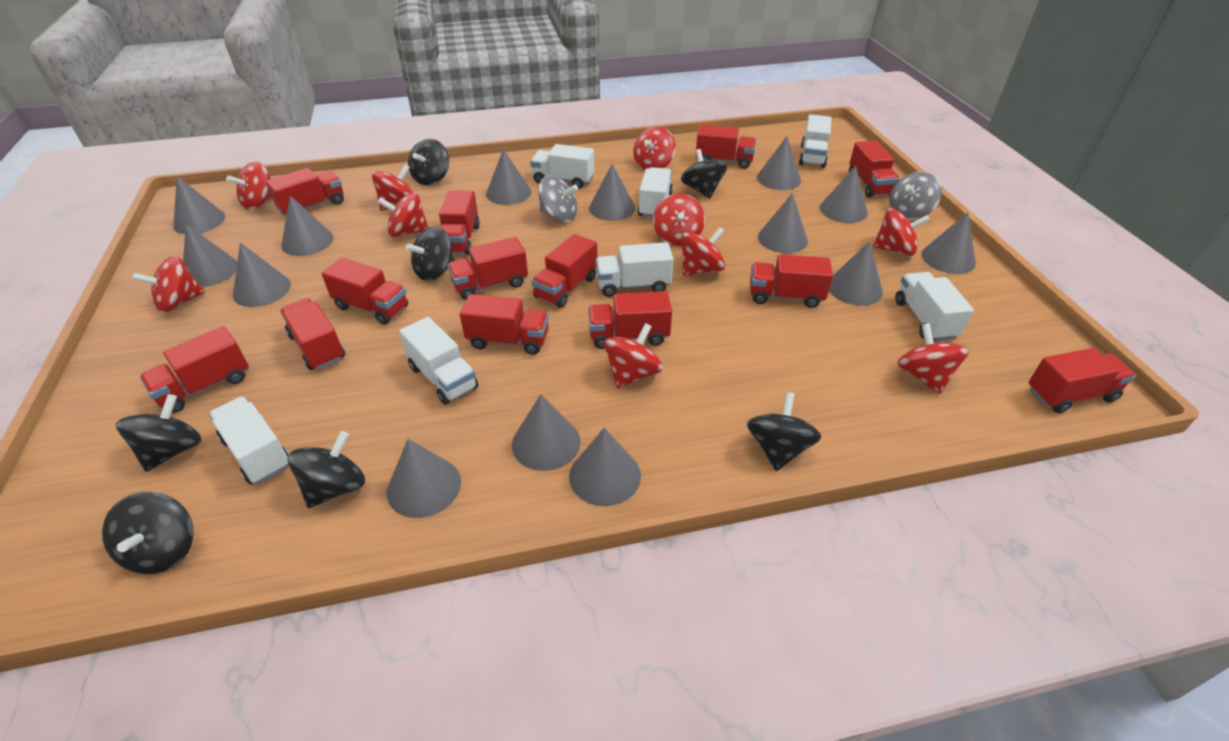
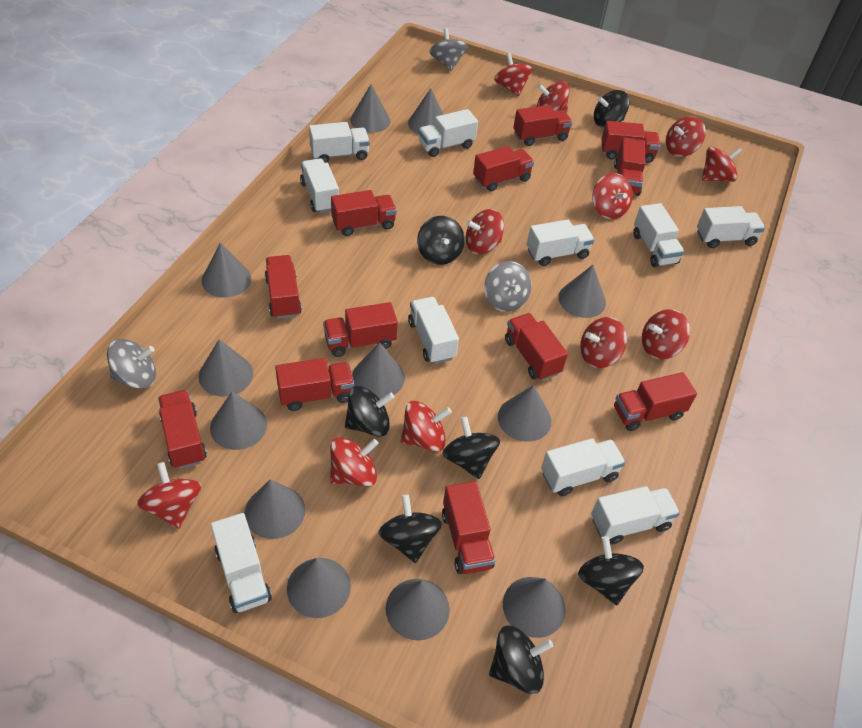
grey cone: [173,176,225,234] [183,224,237,287] [233,243,291,307] [281,196,334,256] [387,439,461,518] [486,149,531,205] [512,394,581,471] [569,428,641,506] [589,164,635,221] [757,136,801,190] [758,193,808,253] [820,166,868,223] [829,241,883,306] [921,212,976,274] = 14 -> [199,339,253,396] [202,243,251,298] [210,392,267,450] [244,480,305,539] [287,558,351,618] [350,85,390,133] [352,342,405,399] [386,579,450,641] [408,88,444,134] [498,385,551,442] [503,577,566,638] [558,265,606,318] = 12
grey spinning top: [538,175,578,222] [889,172,942,220] = 2 -> [107,339,156,389] [429,28,468,71] [484,261,532,312] = 3
red spinning top: [132,256,205,313] [226,162,272,210] [372,164,413,211] [378,192,429,237] [604,323,663,389] [633,126,676,170] [653,193,705,246] [681,227,725,276] [873,208,930,256] [897,323,969,394] = 10 -> [137,462,201,529] [330,437,379,487] [400,401,452,452] [466,209,504,254] [494,53,533,96] [537,81,570,113] [580,317,627,368] [592,173,633,219] [642,309,690,360] [666,116,706,157] [702,147,742,182] = 11
red truck: [140,326,249,413] [266,168,344,216] [280,298,345,370] [322,258,408,325] [439,190,480,255] [448,237,528,300] [460,294,549,355] [531,234,598,308] [588,291,672,349] [696,125,756,169] [750,255,833,308] [849,140,900,198] [1028,348,1136,413] = 13 -> [158,390,207,469] [265,255,302,319] [275,358,354,411] [323,302,398,357] [331,190,397,236] [442,481,495,574] [473,146,534,192] [505,313,568,381] [513,105,573,146] [601,121,660,163] [614,137,646,196] [614,372,697,431] = 12
white truck: [209,396,289,485] [399,317,478,405] [530,144,594,189] [596,242,674,297] [638,167,673,218] [799,114,832,168] [895,272,974,341] = 7 -> [211,513,272,613] [300,158,339,213] [309,122,370,163] [408,297,459,364] [418,109,478,157] [527,220,594,266] [541,438,625,496] [591,486,680,545] [633,203,684,267] [697,206,765,248] = 10

